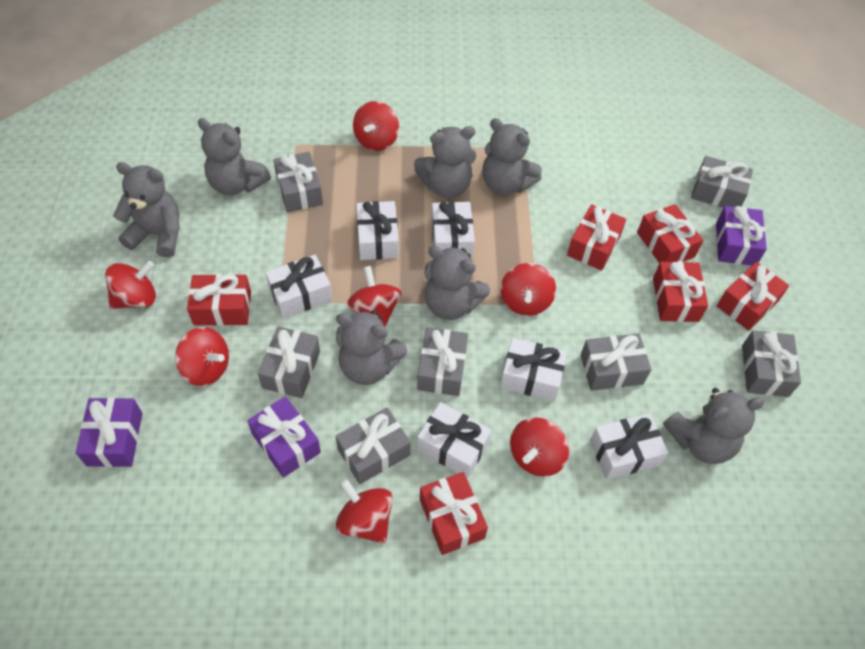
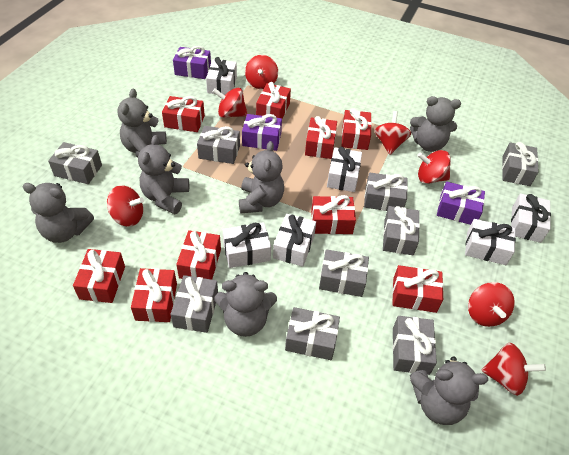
grey gift: [258,326,320,398] [273,152,323,213] [336,408,411,484] [417,327,468,396] [581,333,651,391] [691,156,753,208] [742,330,801,397] = 7 -> [48,142,102,184] [170,275,218,333] [197,126,240,164] [285,307,340,360] [319,249,369,297] [364,172,408,211] [383,206,420,255] [393,316,437,375] [502,142,539,186] = 9
red gift: [187,274,251,326] [420,472,488,555] [567,204,626,271] [637,204,703,263] [653,261,708,322] [717,262,789,331] = 6 -> [73,249,125,303] [131,268,177,322] [162,96,205,132] [176,230,221,280] [256,82,291,119] [305,116,337,159] [311,195,356,234] [342,108,372,150] [392,265,444,313] = 9

